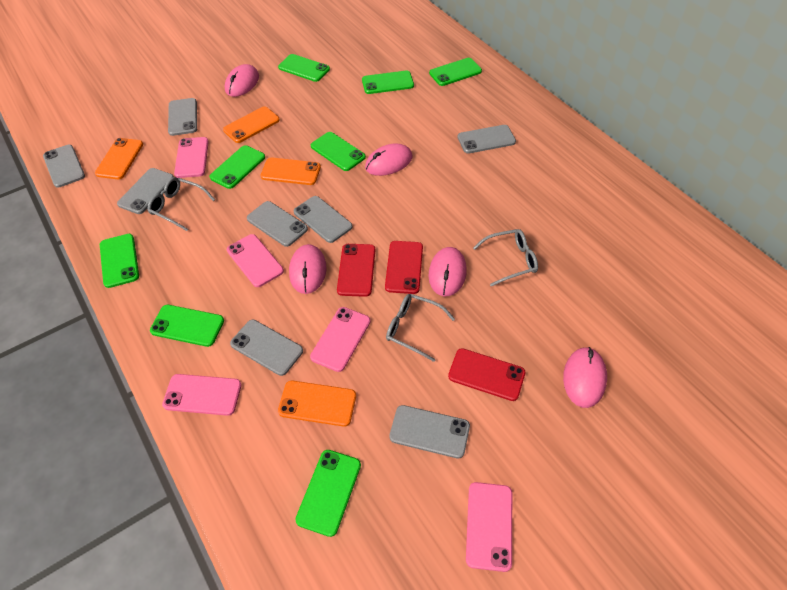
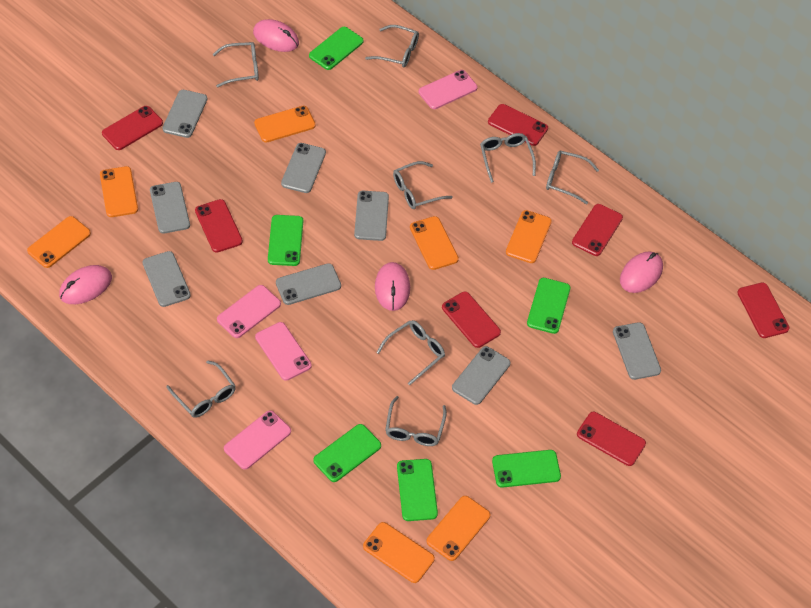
green phone: [100,234,139,288] [150,305,224,347] [209,145,265,189] [278,54,330,82] [295,450,361,537] [311,132,366,171] [362,71,414,94] [429,58,482,86] = 8 -> [268,215,303,266] [309,27,364,70] [313,424,381,482] [397,459,438,521] [492,450,561,488] [527,278,570,334] = 6
grey glasses: [148,177,215,231] [386,294,455,362] [473,229,538,286] = 3 -> [166,360,236,418] [213,42,259,87] [365,25,419,68] [376,320,445,385] [385,396,447,446] [393,161,452,209] [480,133,536,183] [546,151,599,204] = 8
orange phone: [95,138,143,179] [223,106,280,143] [261,157,321,185] [278,381,356,427] = 4 -> [27,216,91,268] [100,166,138,217] [254,106,316,142] [363,522,435,583] [410,216,459,270] [426,496,490,561] [506,210,552,263] = 7
pink mouse: [225,64,259,97] [289,244,327,294] [365,143,412,176] [429,247,467,296] [563,347,607,408] = 5 -> [59,265,112,304] [253,19,299,52] [375,262,410,311] [620,251,663,293] = 4
pink phone: [162,374,242,416] [174,137,209,178] [227,234,284,287] [310,307,371,372] [466,482,512,572] = 5 -> [217,285,281,338] [224,410,291,470] [255,322,312,381] [419,70,477,109] = 4
red phone: [337,244,375,297] [385,241,423,294] [448,348,526,401] = 3 -> [102,106,163,150] [195,199,243,253] [442,292,501,348] [488,104,548,146] [572,204,623,256] [577,412,646,466] [737,283,790,338] = 7

